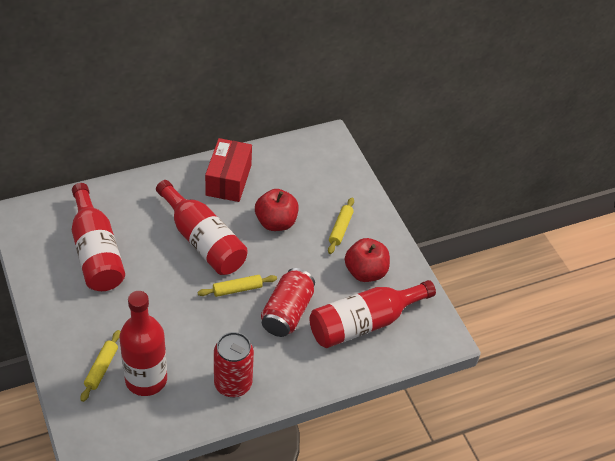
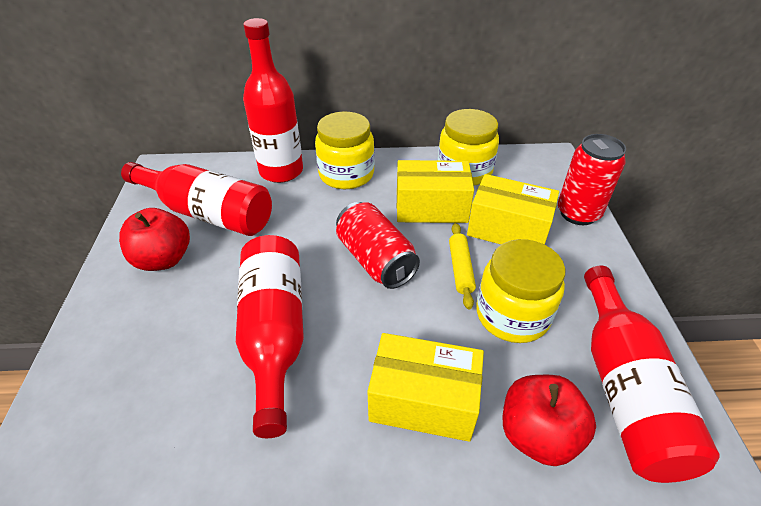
red box: [205,138,252,202] = 1 -> none = 0
yellow box: none = 0 -> [367,333,484,442] [397,160,474,223] [467,174,559,245] = 3
yellow jar: none = 0 -> [315,112,375,189] [438,109,499,186] [476,239,566,343] = 3
yellow rolling pin: [81,330,121,402] [198,275,277,297] [328,197,354,254] = 3 -> [449,223,476,309] = 1

